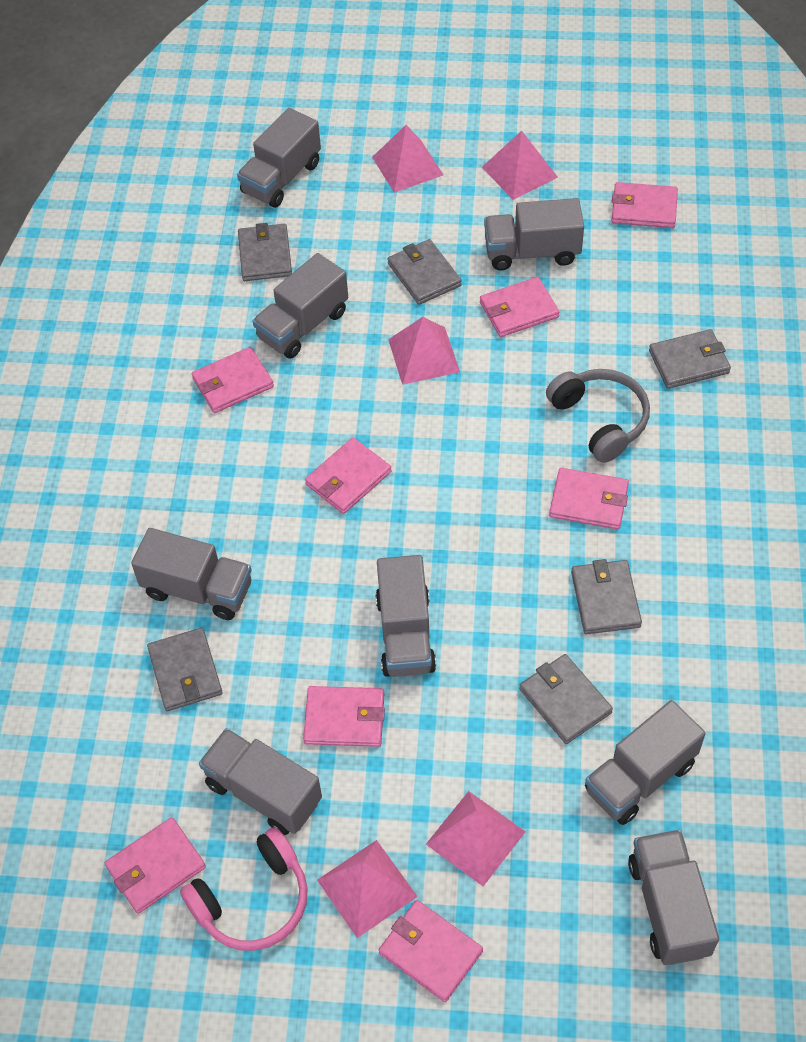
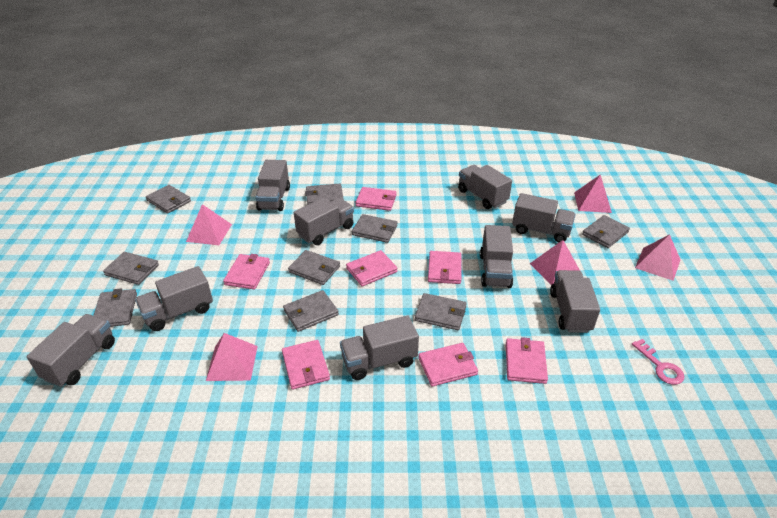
grey headphones: [546,369,650,463] = 1 -> none = 0
grey truck: [131,528,252,620] [199,728,322,835] [237,108,321,208] [253,253,348,359] [376,555,436,677] [484,198,584,270] [585,700,706,825] [628,830,719,965] = 8 -> [27,314,115,387] [135,266,213,331] [256,160,290,211] [294,197,354,245] [340,315,419,380] [458,165,512,209] [480,225,513,288] [512,193,576,243] [550,270,600,333] = 9
grey wallet: [147,628,223,711] [238,223,292,281] [388,239,461,305] [519,654,613,744] [571,559,642,634] [649,329,731,389] = 6 -> [93,288,137,327] [103,252,159,285] [146,185,191,214] [283,290,339,332] [288,250,340,285] [305,184,344,205] [352,214,398,243] [415,293,467,330] [582,215,630,248] = 9
pink headphones: [180,827,308,951] = 1 -> none = 0
pink key: none = 0 -> [632,339,685,385] = 1
pink wallet: [105,817,206,914] [192,347,274,413] [303,686,385,747] [305,437,391,514] [379,900,483,1002] [480,277,559,337] [549,468,629,529] [612,182,678,228] = 8 -> [223,254,270,289] [282,340,330,390] [346,250,398,286] [356,187,397,211] [418,343,478,387] [428,251,461,284] [506,337,548,384] = 7

